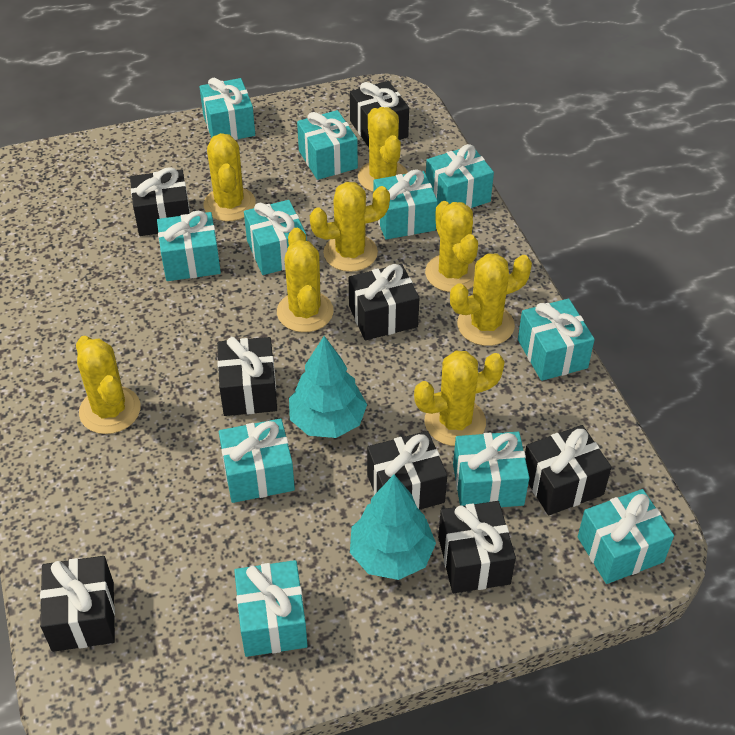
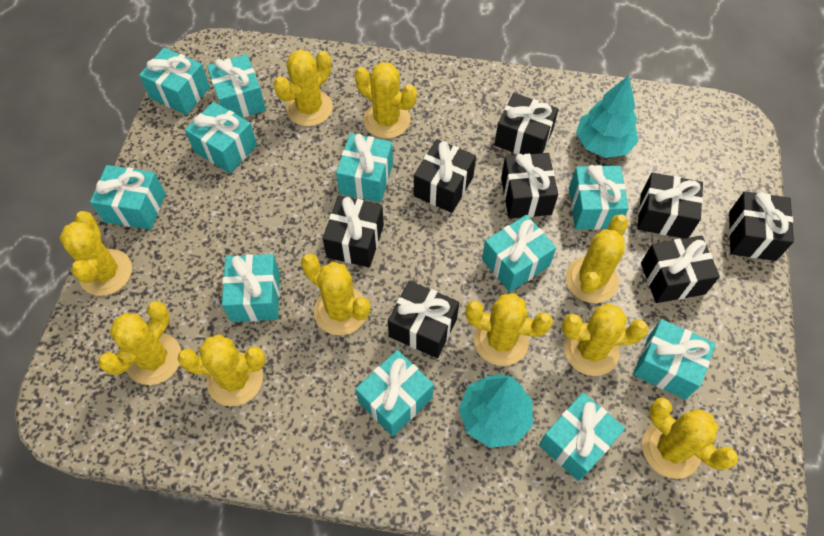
yellow cactus: [76,336,140,434] [204,133,256,221] [277,228,334,332] [310,182,390,272] [358,107,408,192] [414,351,505,446] [425,201,478,292] [450,254,532,346] = 8 -> [60,211,132,296] [98,301,181,385] [177,334,265,406] [273,50,333,126] [301,253,370,335] [355,62,417,139] [465,293,553,366] [562,303,648,376] [566,215,628,303] [642,398,738,479] = 10

